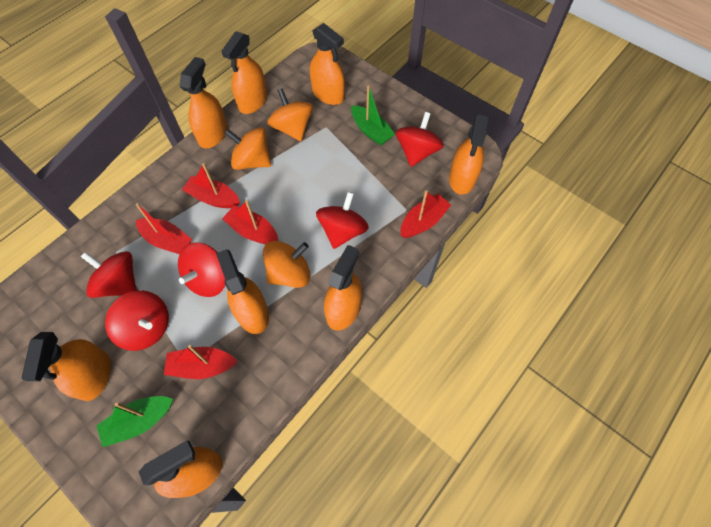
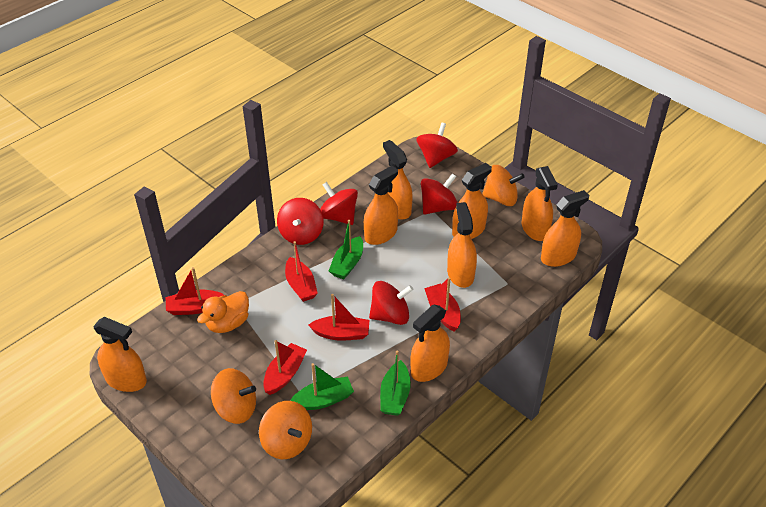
green boat: [97,396,173,447] [351,85,395,146] = 2 -> [290,363,354,410] [329,220,363,279] [380,350,411,416] = 3
orange duck: none = 0 -> [197,291,249,333] = 1

